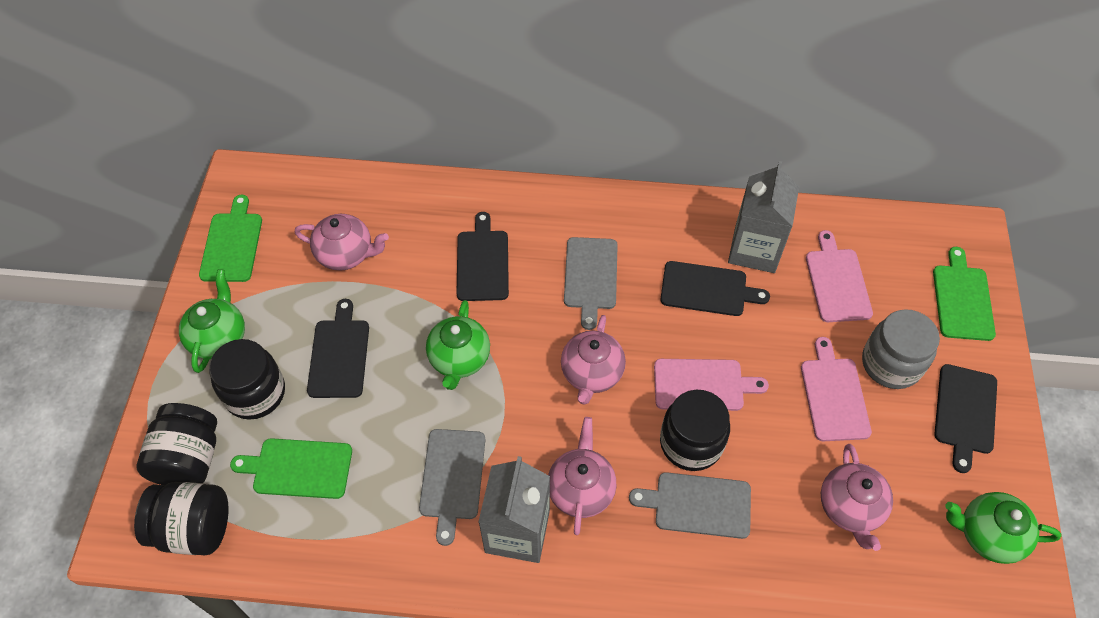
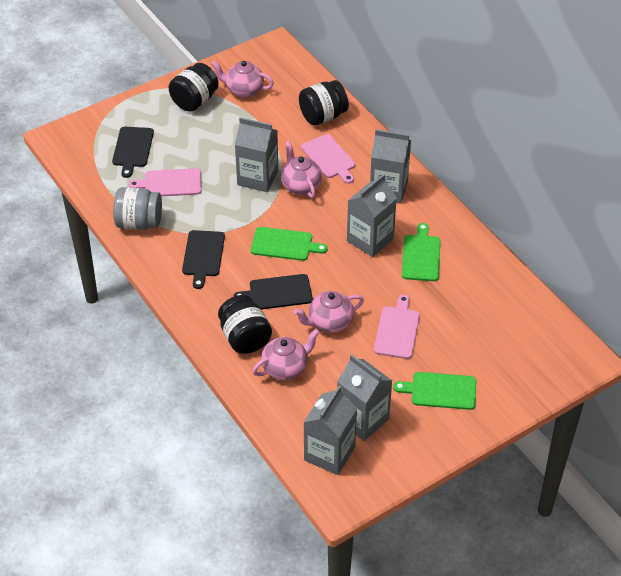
black cutting board: [307,299,369,398] [456,212,509,301] [660,261,770,316] [934,364,997,473] = 4 -> [112,127,154,178] [182,230,225,289] [234,274,313,310] = 3
black jar: [134,482,228,555] [137,403,217,485] [209,339,285,420] [660,390,730,471] = 4 -> [169,63,219,112] [218,295,272,354] [299,80,349,125] = 3
green teapot: [179,269,245,373] [426,300,490,390] [945,492,1062,564] = 3 -> none = 0
grey carton: [478,456,550,563] [728,161,799,273] = 2 -> [235,117,278,192] [303,386,357,475] [337,354,393,441] [347,174,397,257] [370,129,411,203] = 5
grey cutting board: [419,429,485,546] [564,237,618,330] [629,472,751,539] = 3 -> none = 0

